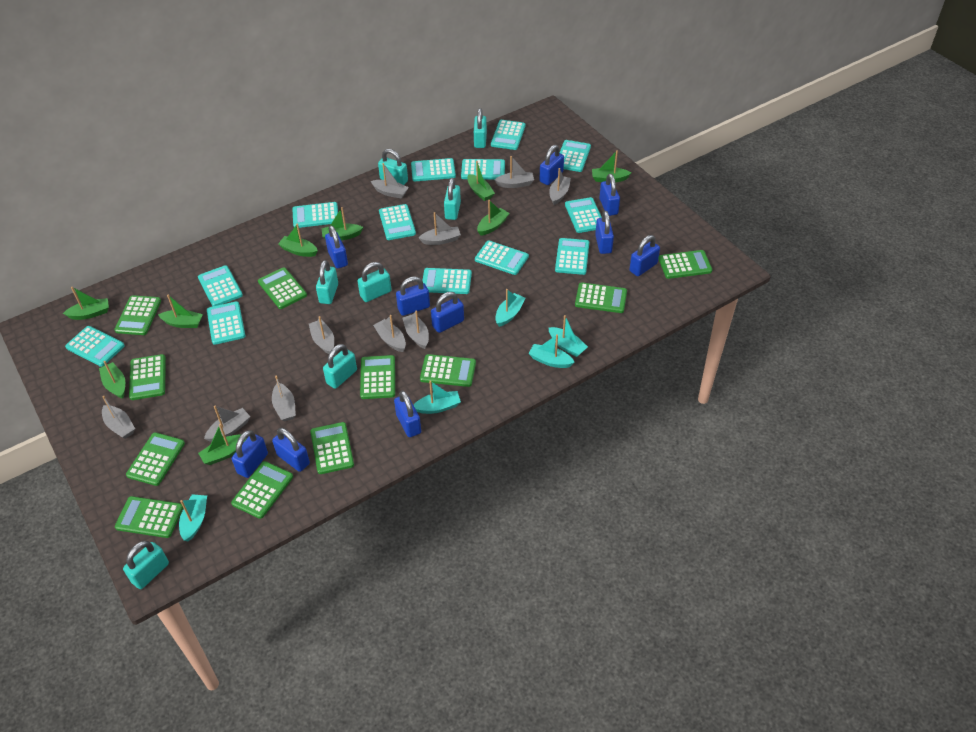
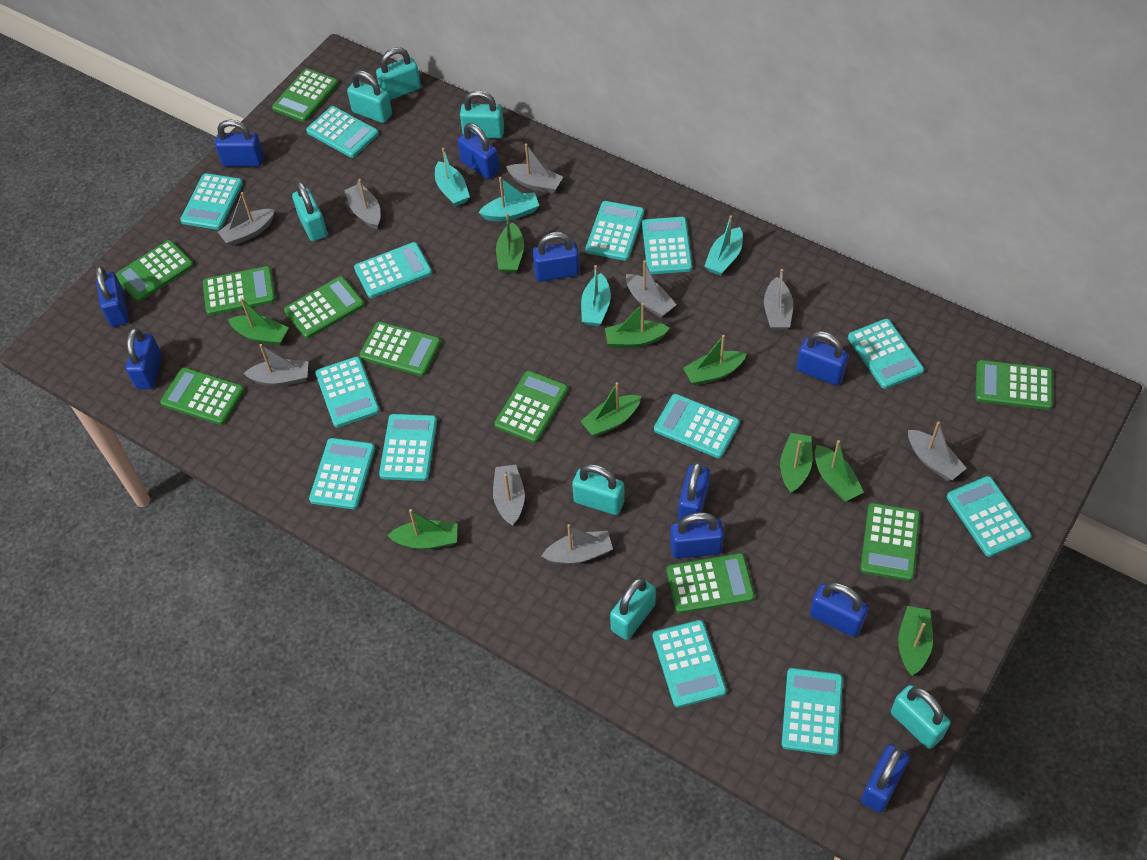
green calculator: [114,295,161,335] [115,496,183,538] [126,432,185,486] [129,354,166,400] [231,461,293,519] [258,267,307,309] [310,422,354,474] [360,355,395,399] [420,354,476,387] [575,282,627,313] [659,250,712,279] = 11 -> [116,240,194,302] [160,367,245,425] [203,266,276,315] [272,68,338,122] [284,276,365,339] [359,322,441,376] [494,371,568,443] [667,553,755,614] [860,503,920,581] [975,360,1053,410] = 10
grey boat: [102,396,135,439] [204,406,250,442] [272,375,296,421] [309,316,334,354] [371,163,409,199] [373,315,406,352] [402,310,429,349] [419,212,461,245] [495,156,534,188] [549,168,571,205] = 10 -> [218,192,275,246] [243,344,309,386] [344,179,381,229] [493,465,525,526] [506,143,563,194] [542,524,613,564] [626,260,676,318] [764,269,793,330] [908,422,967,481] = 9
turquoise boat: [179,494,207,541] [413,381,461,414] [495,289,526,327] [529,334,575,368] [548,315,588,357] = 5 -> [435,148,470,207] [478,177,539,221] [581,265,611,326] [704,215,743,275] = 4

